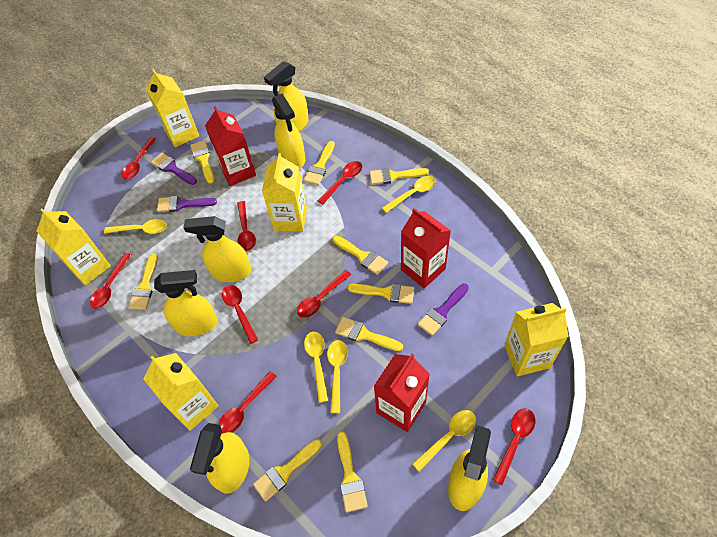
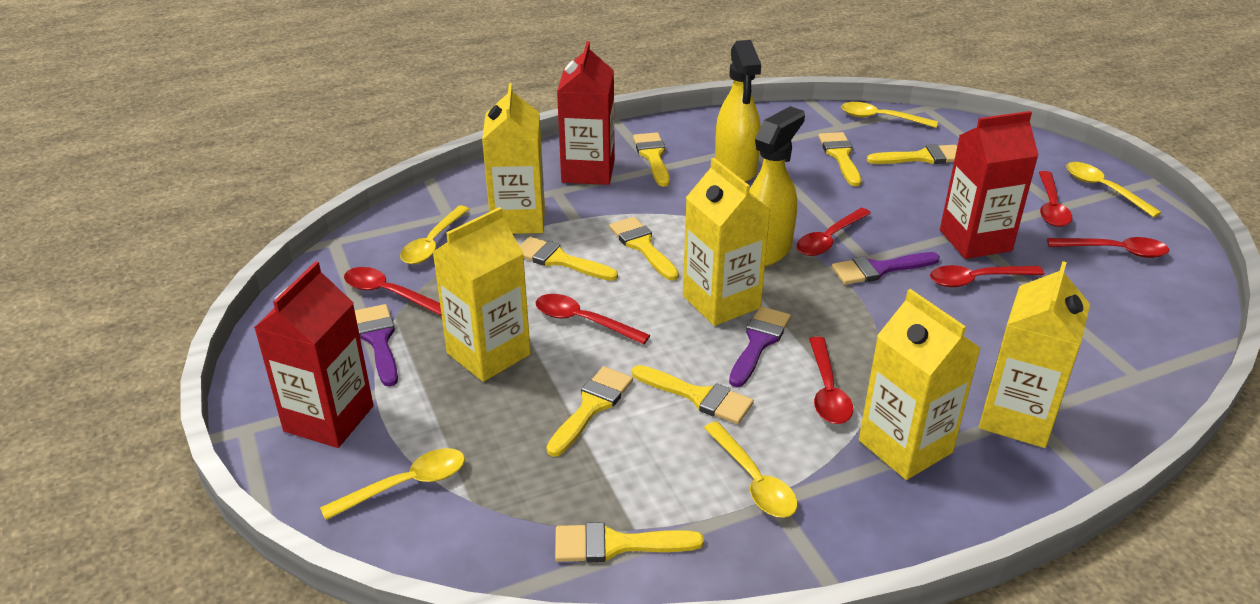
red spoon: [90,253,132,309] [122,137,156,179] [218,371,277,434] [222,285,258,344] [237,201,256,251] [297,270,352,318] [318,161,362,205] [493,408,535,485] = 8 -> [344,267,442,316] [536,294,650,345] [797,208,871,256] [809,337,853,424] [930,265,1044,287] [1039,171,1072,227] [1047,237,1169,258] = 7
yellow brush: [128,254,158,310] [190,140,214,184] [253,439,322,502] [304,141,335,185] [333,235,388,275] [335,317,403,351] [337,431,368,512] [348,283,415,304] [370,168,429,185] = 9 -> [520,237,618,281] [546,366,633,457] [555,522,704,562] [609,217,679,281] [632,365,754,424] [633,132,670,187] [818,132,861,186] [867,144,957,164] = 8
yellow spray bottle: [154,270,218,336] [183,216,251,282] [190,423,250,494] [264,61,309,131] [272,93,305,168] [448,425,491,511] = 6 -> [715,40,761,182] [749,106,805,266] = 2

